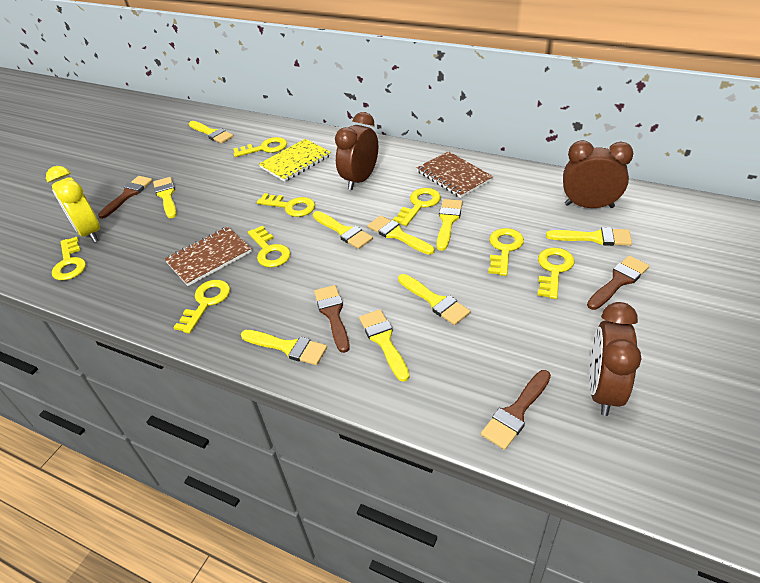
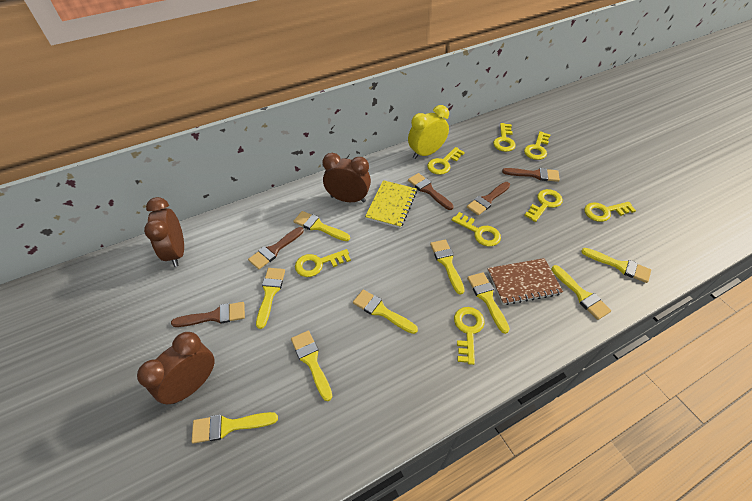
brown brush: [98,176,153,219] [314,285,350,353] [481,370,551,450] [587,256,649,310] = 4 -> [171,302,245,327] [248,227,304,269] [408,173,454,210] [467,182,510,215] [502,168,560,182] = 5
brown notebook: [164,226,252,286] [417,151,493,198] = 2 -> [487,258,563,305] = 1

